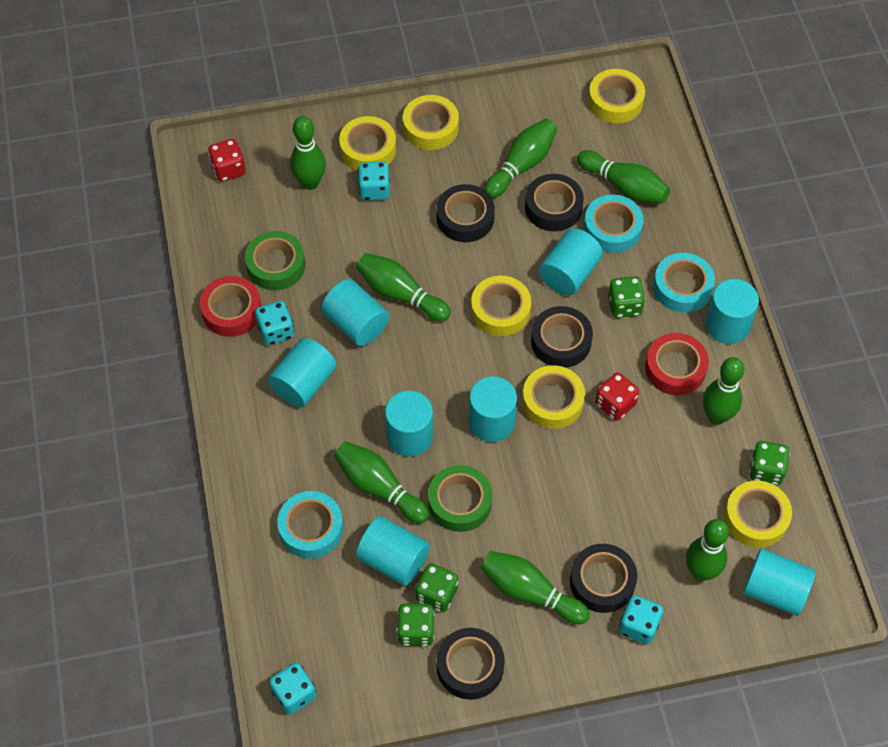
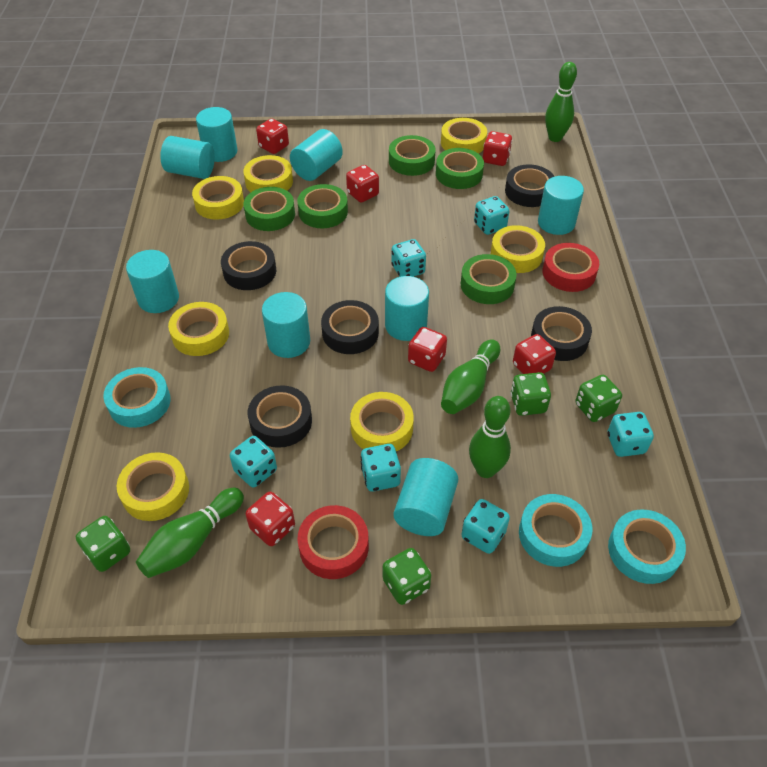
green bowling pin: [290,116,326,190] [334,441,430,524] [356,253,451,321] [481,551,590,624] [484,119,557,198] [577,150,670,204] [686,519,729,581] [703,357,744,424] = 8 -> [136,487,244,578] [441,340,500,414] [469,396,511,478] [545,62,577,142] = 4
green tape: [245,231,305,290] [428,465,492,532] = 2 -> [244,187,295,231] [297,184,348,228] [389,135,436,176] [436,148,484,189] [461,254,517,304] = 5
red dice: [208,139,246,182] [595,372,639,421] = 2 -> [246,492,295,546] [256,118,289,154] [346,165,379,202] [408,327,447,372] [483,131,512,166] [513,334,556,374] = 6
turquoise dice: [255,301,294,345] [269,663,316,715] [358,161,390,201] [619,595,663,644] = 4 -> [230,436,277,487] [360,444,401,492] [391,239,426,277] [461,499,510,554] [474,196,509,235] [607,412,654,457] = 6
yellow tape: [339,116,396,171] [403,95,459,150] [471,276,531,336] [522,365,585,429] [588,69,645,123] [724,481,792,548] = 6 -> [117,452,189,521] [168,302,229,356] [192,176,244,220] [243,155,293,193] [350,392,414,452] [441,118,487,154] [491,225,545,273] = 7

